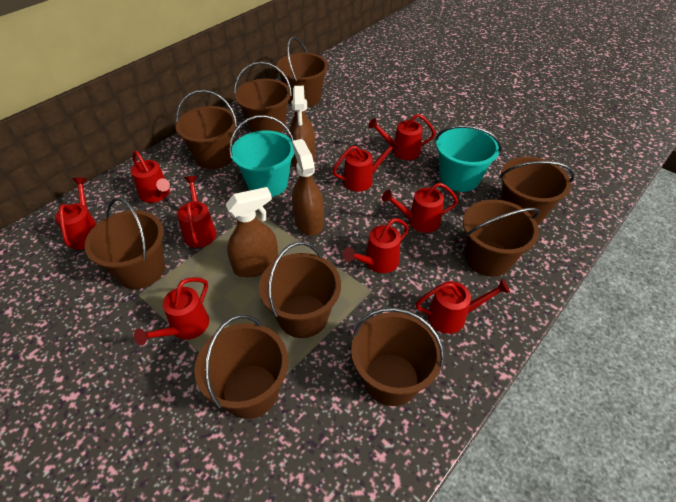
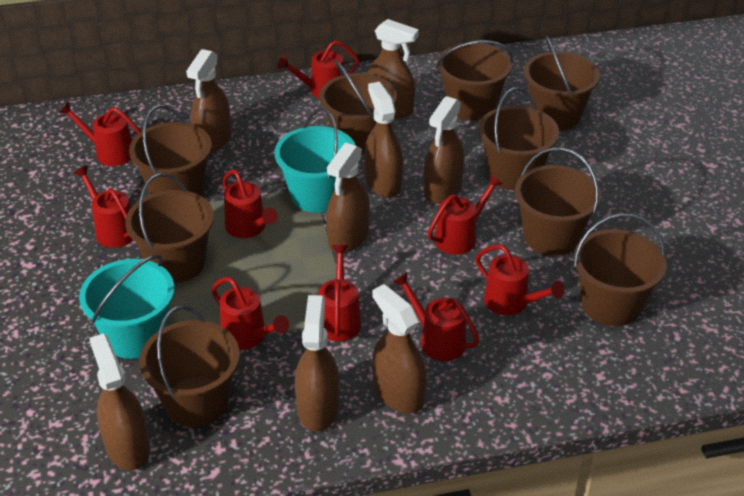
brown spray bottle: [226,187,278,277] [288,86,315,167] [292,139,324,236] = 3 -> [89,333,151,470] [186,49,232,153] [295,295,340,431] [326,143,370,253] [364,82,403,198] [367,19,419,118] [372,284,427,414] [424,96,465,204] = 8

